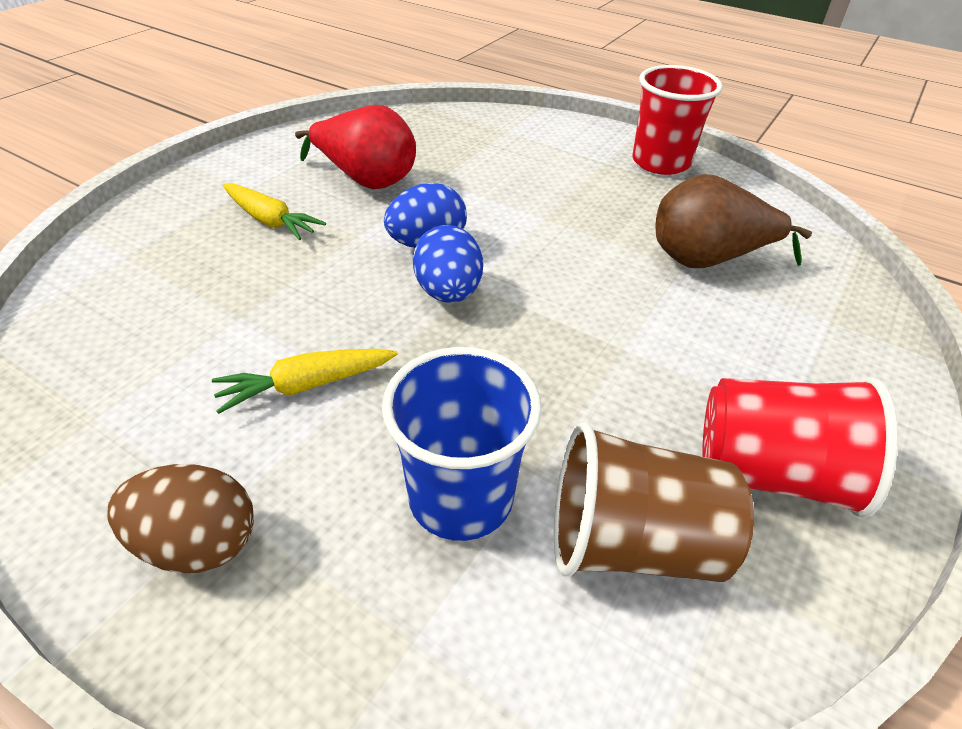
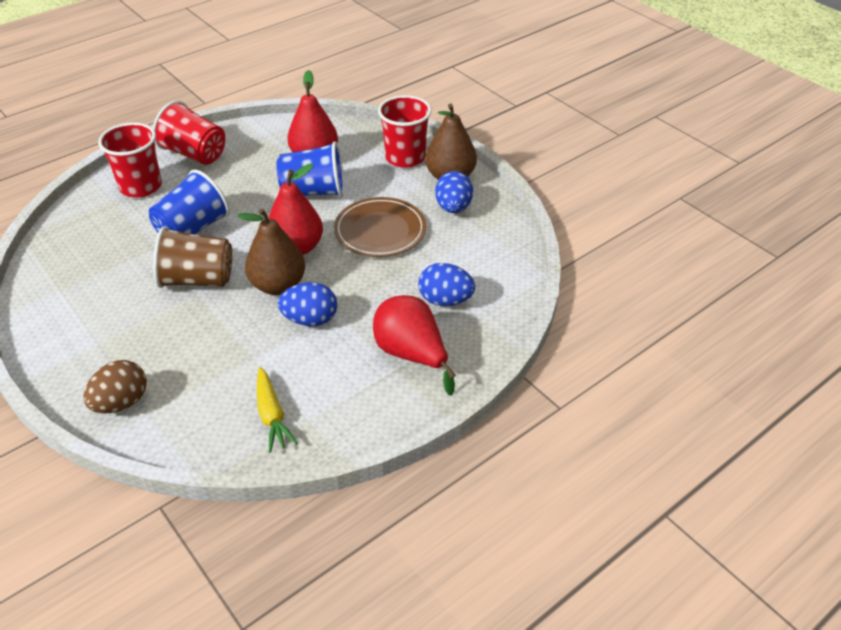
blue cup: [382,347,542,541] = 1 -> [149,170,230,234] [277,141,344,197] = 2
blue egg: [384,183,467,248] [413,225,483,303] = 2 -> [278,282,338,326] [418,263,475,306] [435,171,473,213] = 3
brown pear: [656,174,812,268] = 1 -> [237,208,305,295] [425,104,477,180] = 2
brown plate: none = 0 -> [334,197,426,257] = 1
red cup: [632,65,723,175] [702,377,898,518] = 2 -> [98,122,162,198] [153,100,225,165] [378,95,432,168] = 3
red pear: [295,105,416,189] = 1 -> [268,163,323,255] [287,70,338,152] [373,295,456,396] = 3
yellow carrot: [212,349,398,414] [223,183,326,240] = 2 -> [257,367,298,452] = 1

